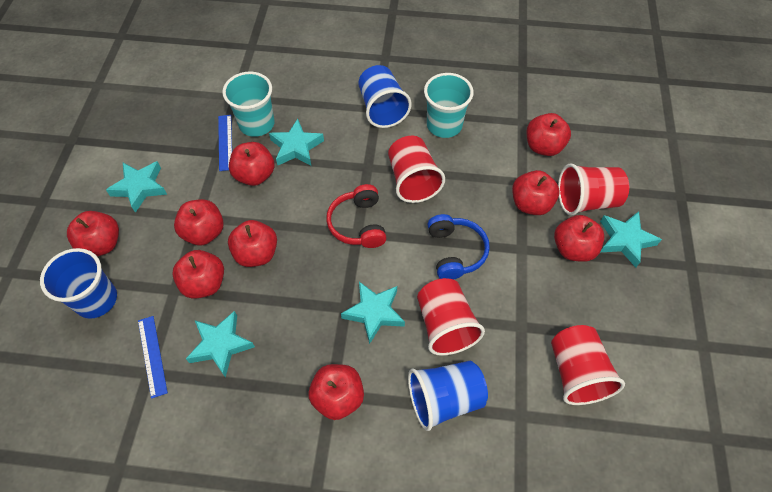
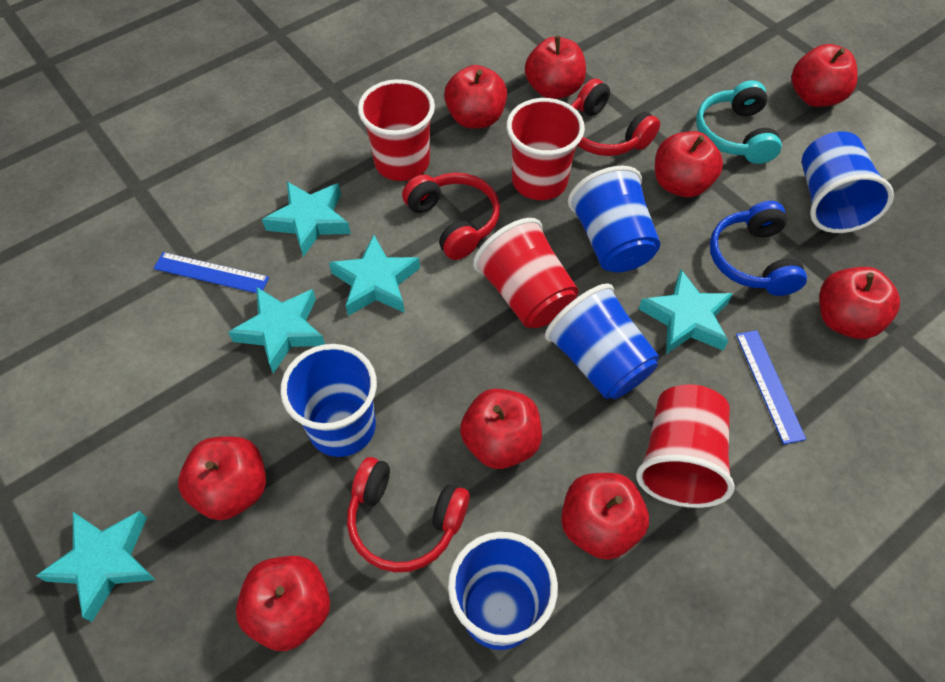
blue cup: [40,248,117,319] [358,65,412,128] [408,361,488,431] = 3 -> [280,344,377,457] [448,532,558,650] [545,284,659,399] [568,166,660,272] [802,131,894,233] = 5
red headphones: [326,184,386,248] = 1 -> [347,457,470,572] [402,172,500,260] [571,78,660,156] = 3
turquoise cup: [222,72,275,137] [424,73,474,138] = 2 -> none = 0
turquoise headphones: none = 0 -> [696,80,782,164] = 1

